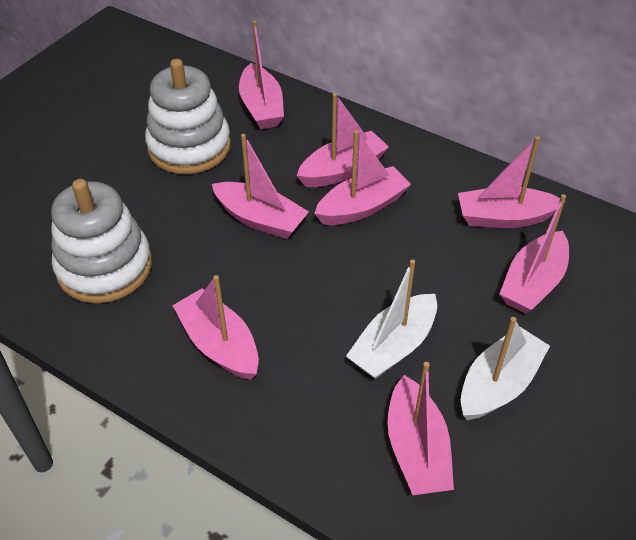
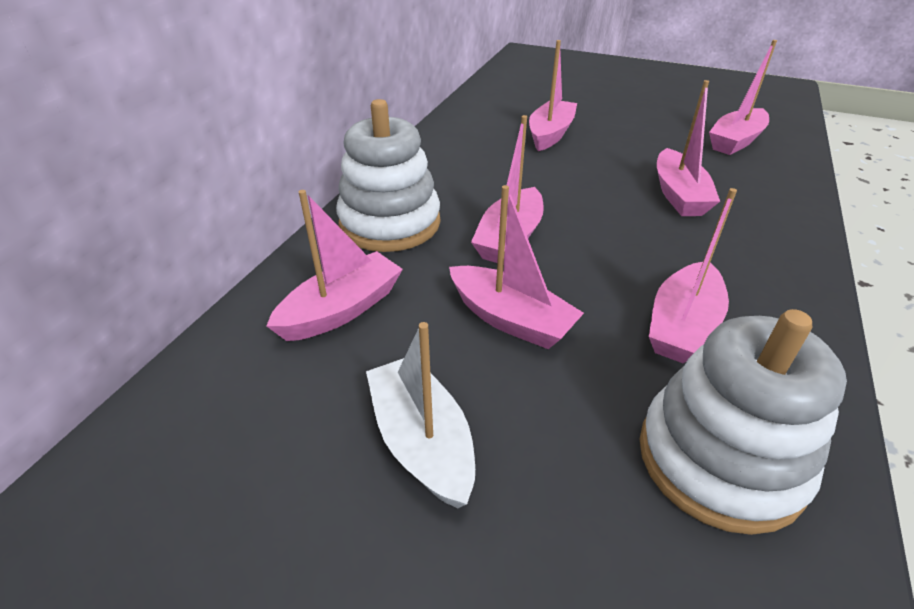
pink boat: [172,275,259,380] [212,134,309,239] [239,21,284,129] [297,93,389,187] [314,130,411,225] [387,362,454,495] [458,136,566,228] [500,194,569,314] = 8 -> [266,190,403,341] [449,185,584,349] [471,115,544,263] [529,40,577,151] [649,188,737,363] [657,80,720,216] [709,40,777,155] = 7
white boat: [346,259,437,379] [461,317,550,420] = 2 -> [366,322,475,509] = 1

